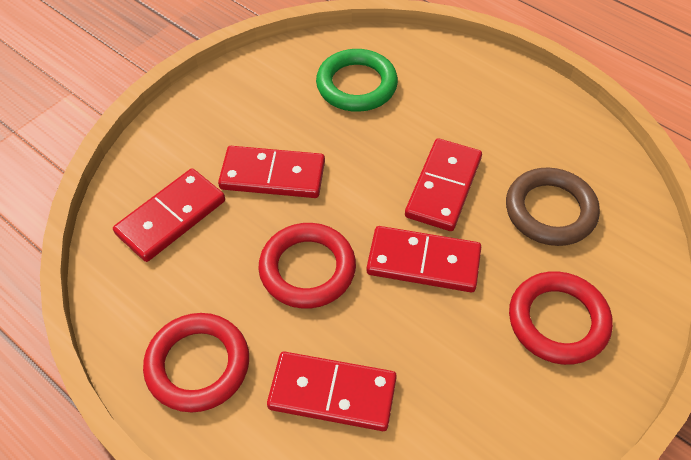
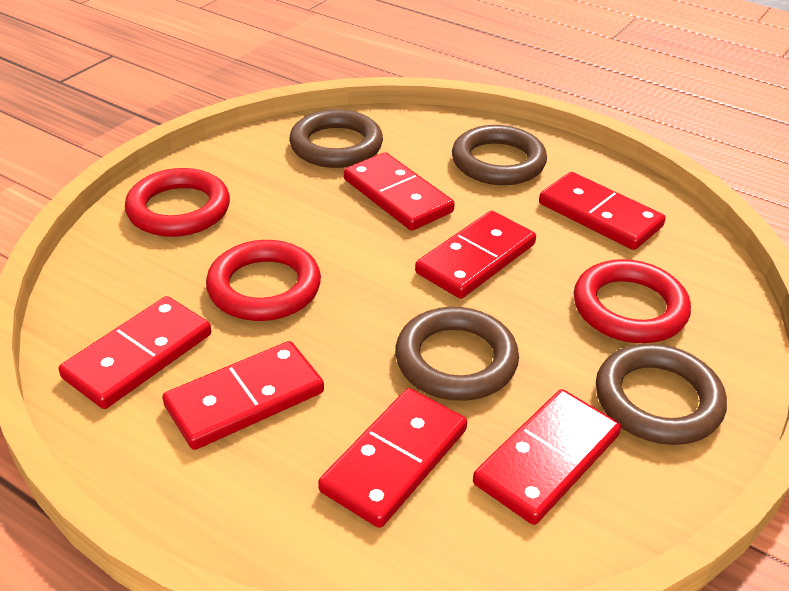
brown ring: [506,167,600,246] = 1 -> [289,109,383,168] [395,307,519,401] [452,125,547,185] [596,343,727,445] = 4
green ring: [316,49,398,112] = 1 -> none = 0
red domino: [113,168,225,262] [218,146,325,198] [267,352,397,431] [367,226,481,292] [405,138,482,231] = 5 -> [58,296,211,409] [162,341,324,450] [318,388,467,528] [344,152,455,231] [415,211,536,299] [473,389,621,525] [539,172,666,250] = 7

